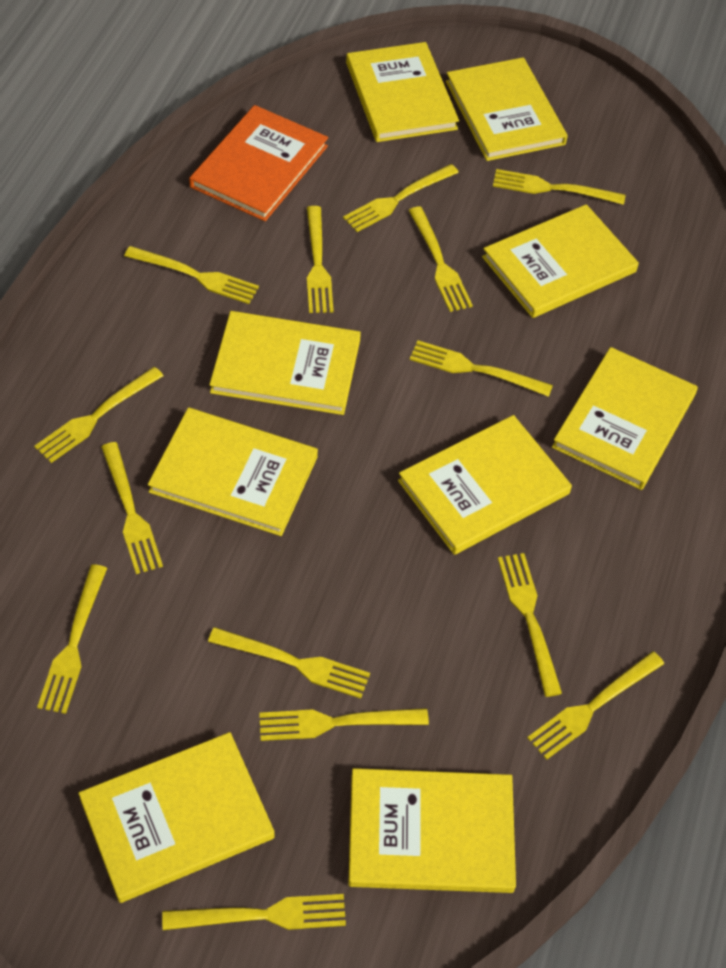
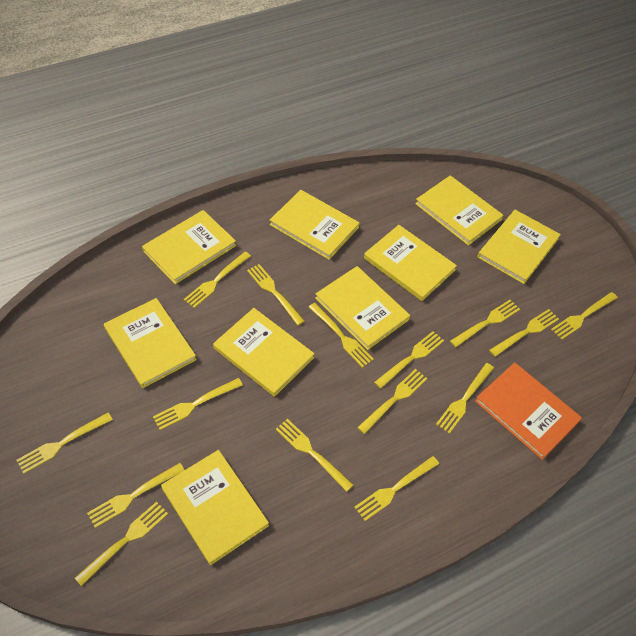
yellow fork: [34,367,163,463] [37,564,107,714] [101,442,163,574] [124,246,259,304] [162,894,346,930] [208,627,370,699] [259,708,429,741] [307,206,334,313] [343,164,459,232] [409,207,473,312] [410,340,553,397] [493,169,625,205] [498,553,562,697] [527,651,664,760] = 14 -> [17,413,113,474] [75,501,168,586] [87,463,184,528] [153,378,243,430] [184,252,251,308] [247,264,305,325] [276,419,354,492] [309,303,374,368] [354,456,439,521] [357,369,427,434] [374,331,444,389] [436,363,494,434] [450,300,520,347] [489,309,559,357] [551,292,618,340] = 15

